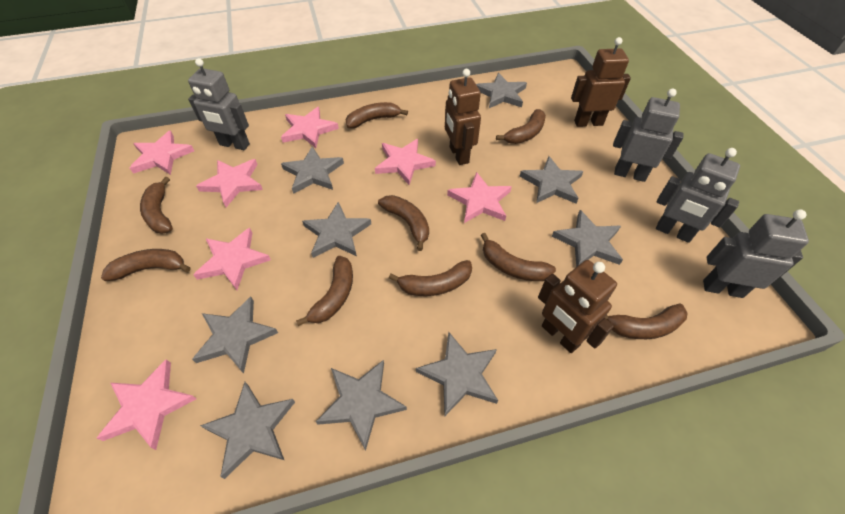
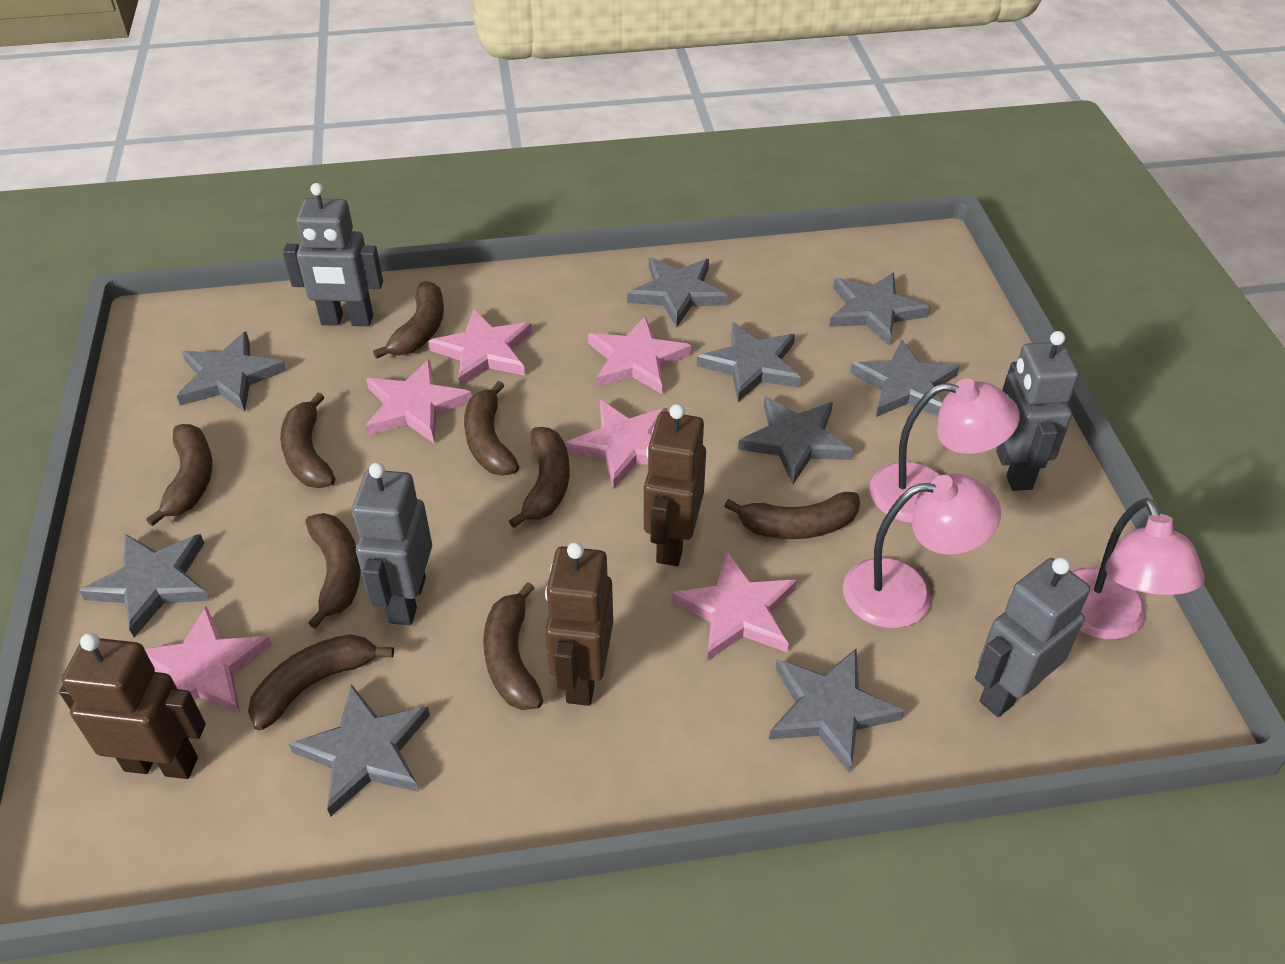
pink lamp: none = 0 -> [843,473,1001,628] [870,378,1020,523] [1071,498,1204,639] = 3
pink star: [97,359,196,450] [130,131,194,175] [193,228,271,290] [196,159,263,207] [281,107,339,148] [375,139,436,185] [447,172,512,223] = 7 -> [145,606,272,714] [365,359,472,443] [428,309,532,387] [565,400,667,489] [588,315,692,394] [672,552,797,660] = 6

